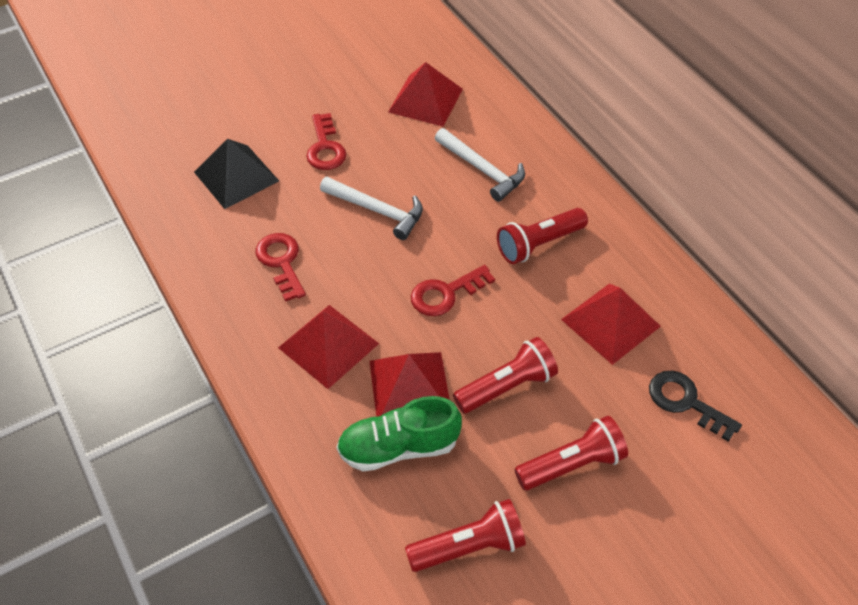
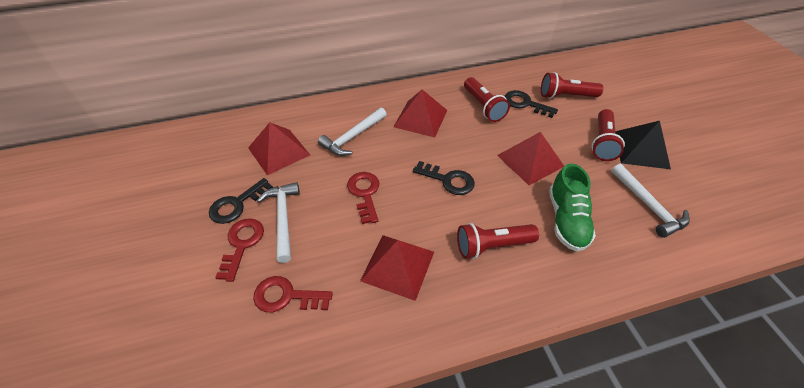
black key: [649,371,742,442] = 1 -> [209,178,273,224] [413,161,475,195] [504,90,558,118] = 3
white hammer: [320,177,423,240] [435,128,525,202] = 2 -> [257,182,300,263] [318,108,387,156] [611,164,690,238] = 3

